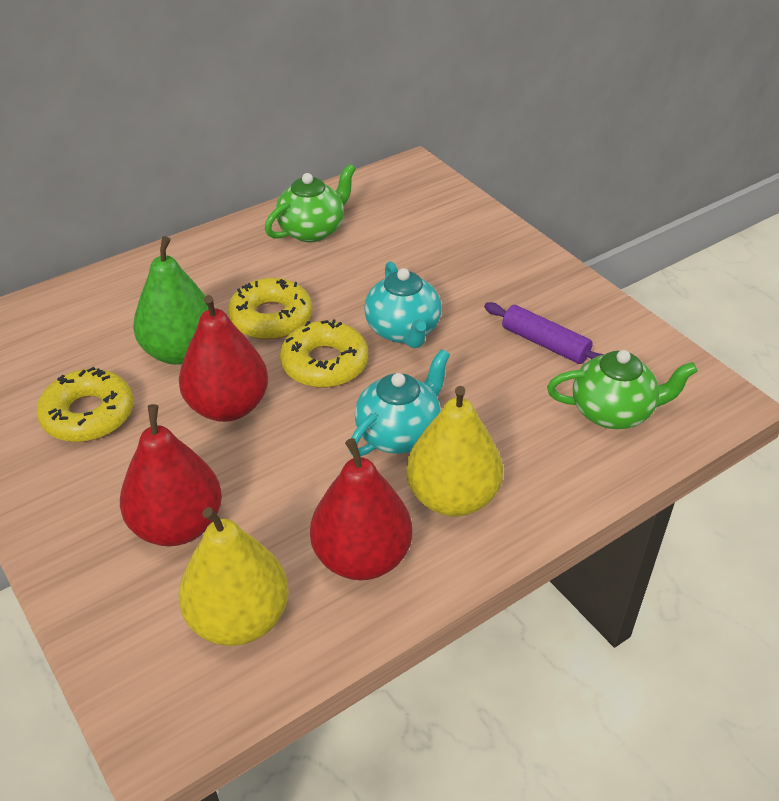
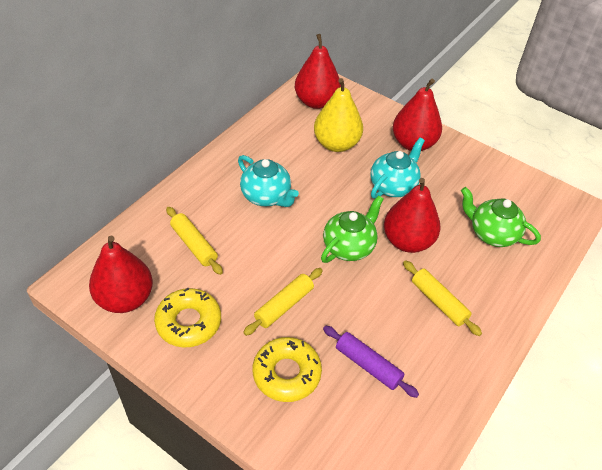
green pear: [133,236,209,365] = 1 -> none = 0
red pear: [120,404,222,546] [179,295,268,422] [310,438,412,580] = 3 -> [89,236,153,313] [295,34,341,109] [384,178,440,253] [393,79,442,151] = 4
yellow donut: [37,367,134,442] [228,278,312,340] [280,319,368,388] = 3 -> [154,288,221,348] [253,337,322,402] = 2
yellow pear: [178,507,289,646] [406,386,503,516] = 2 -> [314,78,363,152] = 1
yellow rolling pin: none = 0 -> [166,207,223,275] [243,268,323,336] [403,260,482,336] = 3

